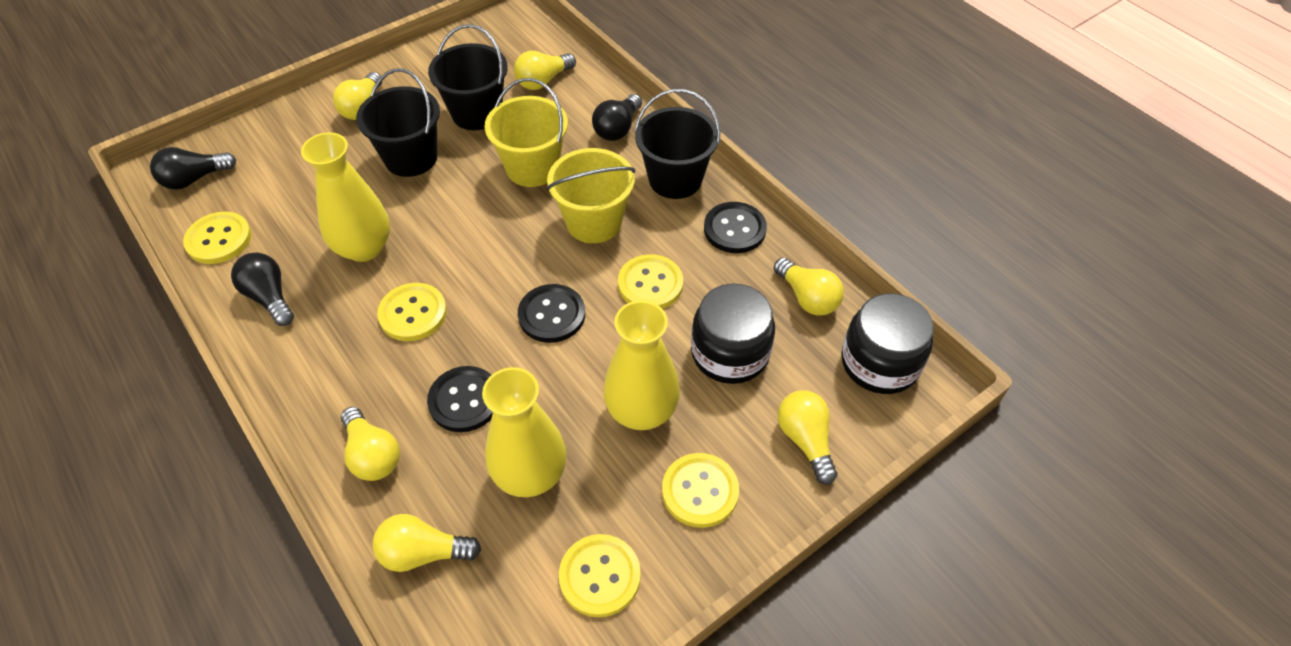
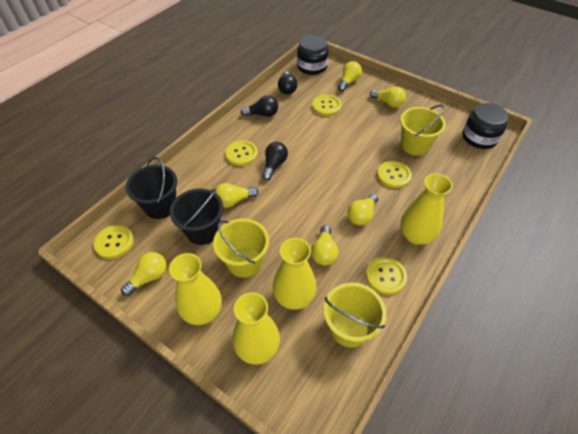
black bucket: [356,69,440,177] [428,24,508,130] [635,89,720,199] = 3 -> [126,157,177,219] [170,189,223,245] = 2
black button: [427,366,493,432] [518,284,585,343] [704,202,767,253] = 3 -> none = 0
yellow bucket: [485,78,568,187] [547,148,635,243] = 2 -> [213,218,269,278] [323,283,387,347] [400,105,446,156] = 3
yellow vase: [301,132,390,262] [482,367,567,497] [603,300,680,430] = 3 -> [169,253,222,325] [232,292,280,365] [273,238,316,310] [400,173,453,245] = 4

